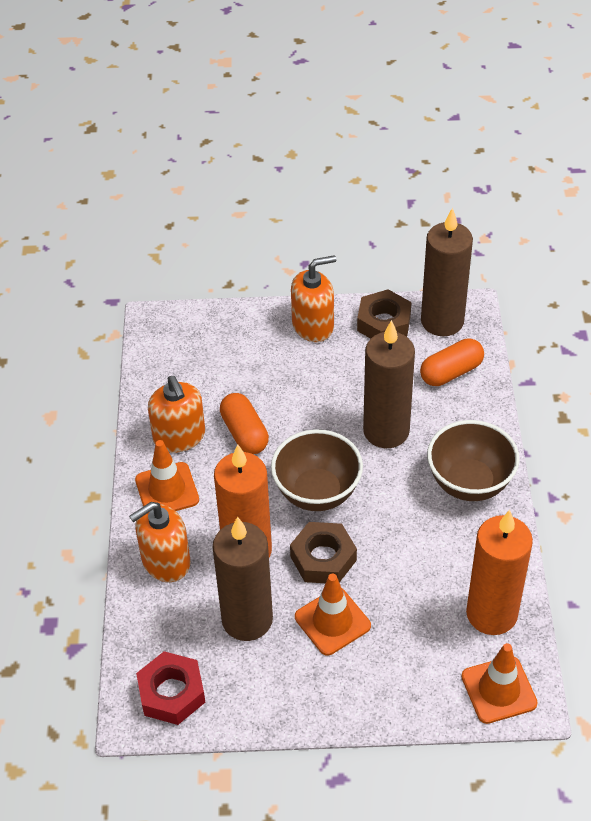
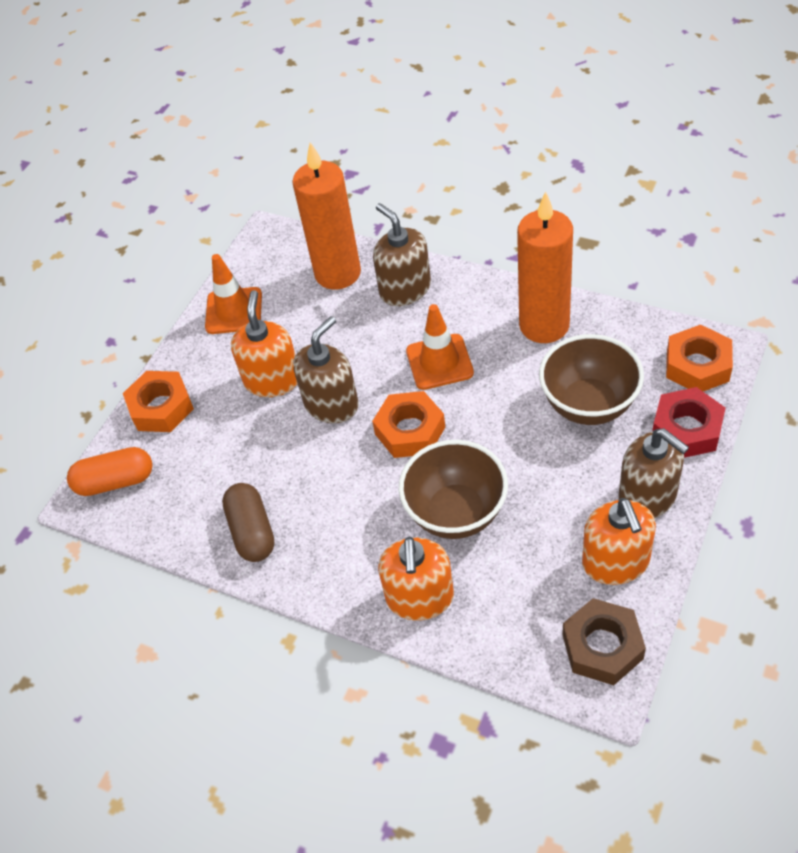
brown candle: [213,516,273,641] [363,320,415,448] [421,207,473,337] = 3 -> none = 0
brown capsule: none = 0 -> [222,483,275,562] = 1
brown nut: [290,522,357,583] [357,289,411,339] = 2 -> [562,598,646,685] = 1
brown soap dispenser: none = 0 -> [293,316,359,423] [373,203,431,306] [618,428,689,518] = 3
orange capsule: [220,393,269,454] [420,339,484,386] = 2 -> [67,447,153,496] = 1
orange nut: none = 0 -> [123,371,194,432] [372,391,445,458] [666,325,733,391] = 3
orange traffic cone: [135,440,199,511] [295,574,371,655] [461,643,538,724] = 3 -> [205,254,262,334] [406,304,474,390] = 2

